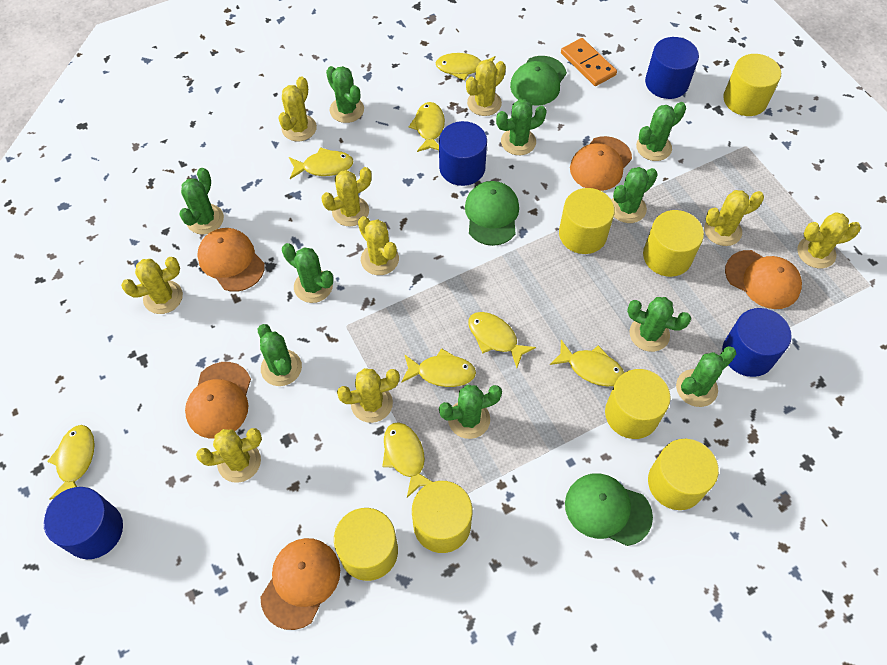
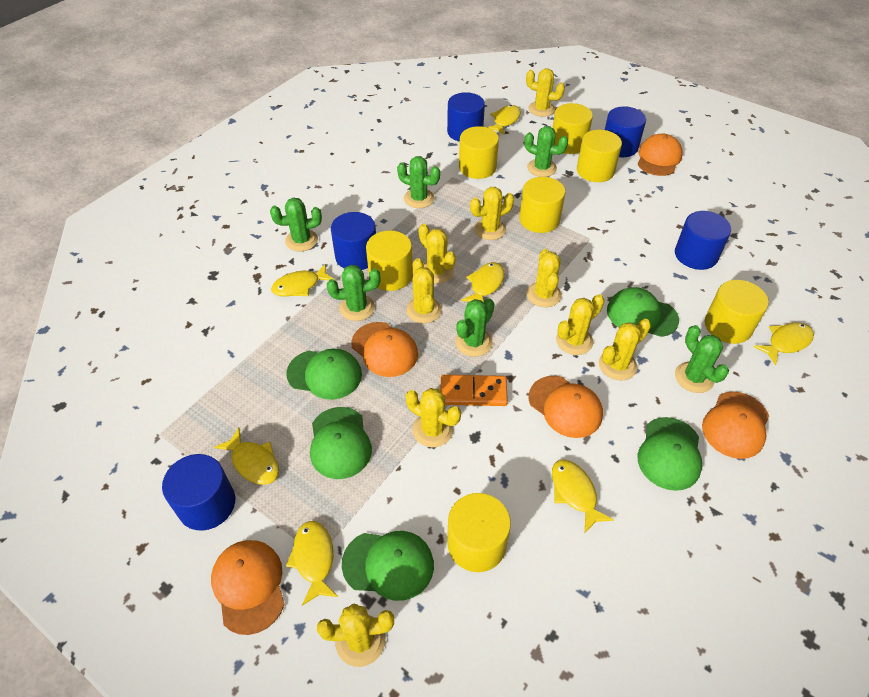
blue cylinder: [43,487,123,559] [439,121,487,186] [645,37,699,99] [722,308,792,377] = 4 -> [162,454,235,531] [331,212,376,270] [447,92,485,142] [605,106,646,157] [675,211,731,270] = 5
green cactus: [179,168,224,234] [257,324,302,386] [282,243,333,303] [326,66,364,123] [439,385,502,439] [496,99,547,155] [612,167,657,223] [627,297,691,352] [636,102,686,161] [676,346,736,407] = 10 -> [270,198,322,252] [327,265,381,321] [397,156,440,208] [455,298,494,357] [524,126,568,177] [675,325,729,393] = 6
green cap: [465,181,519,246] [510,56,567,106] [565,473,653,546] = 3 -> [286,349,362,400] [310,407,372,479] [342,531,434,601] [607,287,679,337] [638,417,702,491] = 5
yellow fish: [47,425,95,500] [289,147,353,179] [382,422,432,498] [401,348,476,387] [409,102,445,152] [436,53,495,80] [468,312,536,368] [550,340,624,387] = 8 -> [214,427,279,485] [271,264,334,296] [286,521,338,606] [461,262,505,302] [487,105,521,134] [552,460,614,533] [753,322,814,365] = 7

